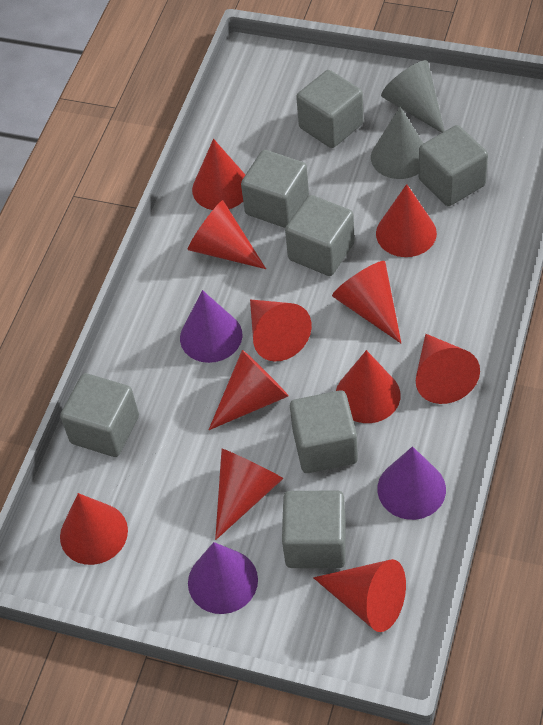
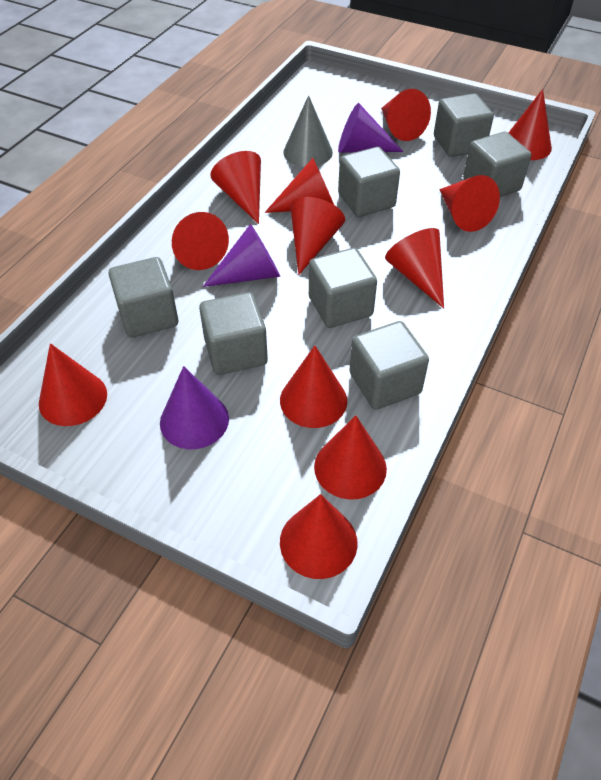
grey cone: [371,107,424,179] [381,60,445,133] = 2 -> [283,95,333,167] = 1
red cone: [60,493,128,565] [187,200,266,269] [192,139,245,210] [209,350,288,430] [215,449,283,540] [250,299,312,362] [313,559,406,632] [332,261,401,343] [336,350,400,423] [376,184,437,257] [416,334,480,404] = 11 -> [39,343,107,426] [172,212,229,270] [211,151,261,224] [265,158,334,213] [280,345,347,428] [280,494,358,579] [290,197,345,275] [314,415,387,500] [381,89,431,141] [385,228,444,308] [439,175,500,232] [508,89,552,160] = 12

